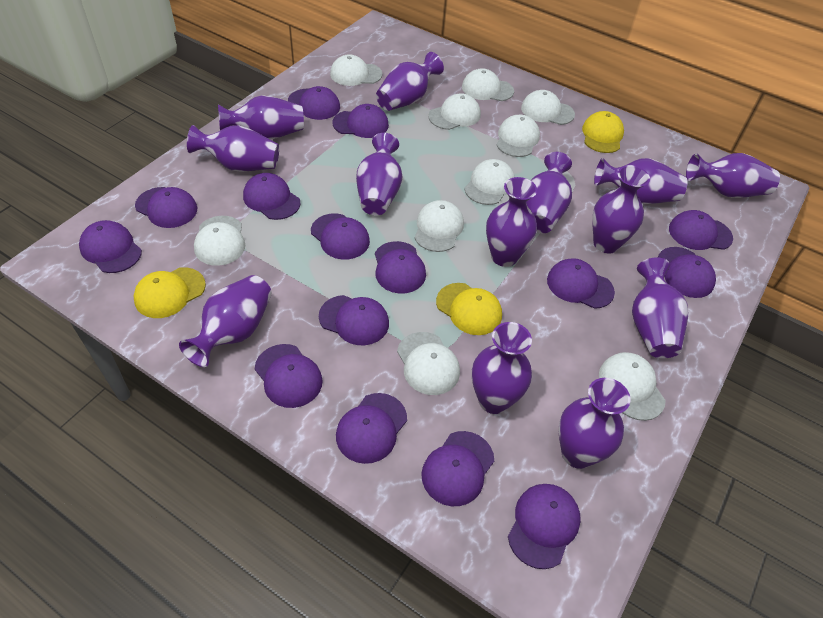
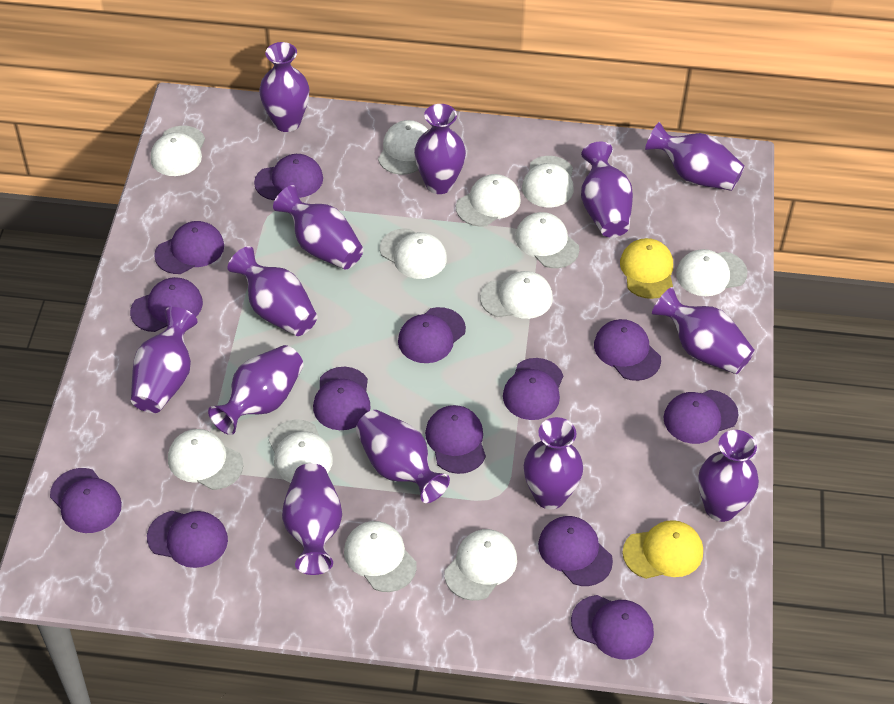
purple cap: [79,220,142,273] [135,187,197,228] [243,173,301,220] [255,344,323,408] [288,86,340,120] [311,214,370,260] [319,295,389,345] [332,104,389,138] [336,393,407,464] [375,241,426,293] [421,431,494,506] [508,484,581,569] [547,258,615,309] [658,247,716,298] [669,210,733,250] = 15 -> [50,468,122,533] [130,277,203,332] [147,511,228,568] [154,221,224,274] [254,154,323,200] [313,367,371,430] [398,307,466,363] [425,405,486,474] [503,358,563,420] [538,516,613,586] [571,595,654,660] [594,319,661,381] [663,390,739,444] = 13
white cap: [194,216,245,266] [330,54,383,86] [397,332,460,395] [414,200,464,252] [428,93,481,130] [462,68,514,101] [464,159,515,205] [496,115,540,157] [521,90,575,125] [599,352,666,421] = 10 -> [150,126,205,176] [168,429,243,490] [269,420,333,483] [344,521,417,592] [378,120,428,175] [380,228,447,279] [445,529,517,601] [456,174,521,227] [480,271,553,319] [515,212,579,268] [522,156,574,208] [676,249,747,296] = 12
yellow cap: [134,267,206,318] [436,283,502,335] [582,111,624,153] = 3 -> [620,238,673,299] [623,520,703,579] = 2

